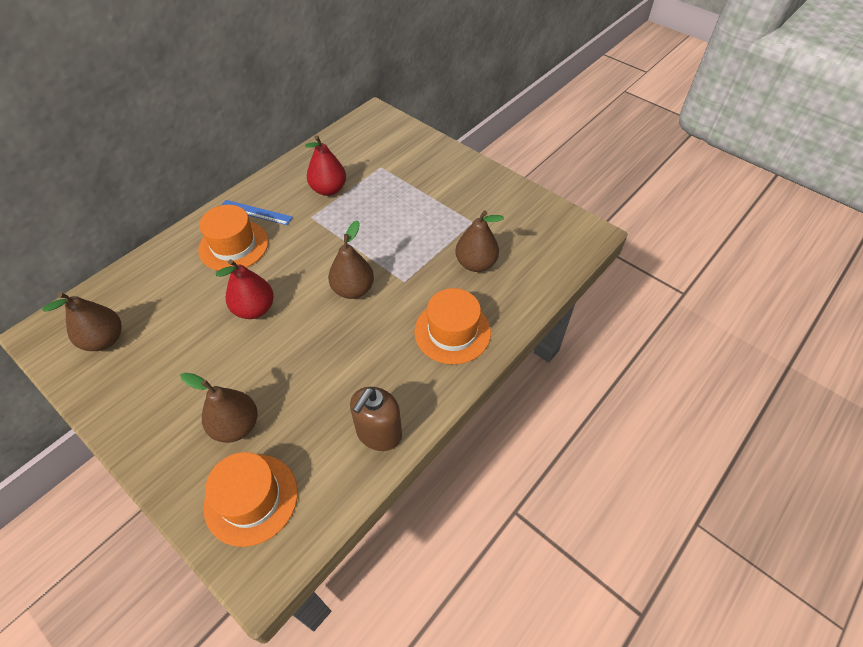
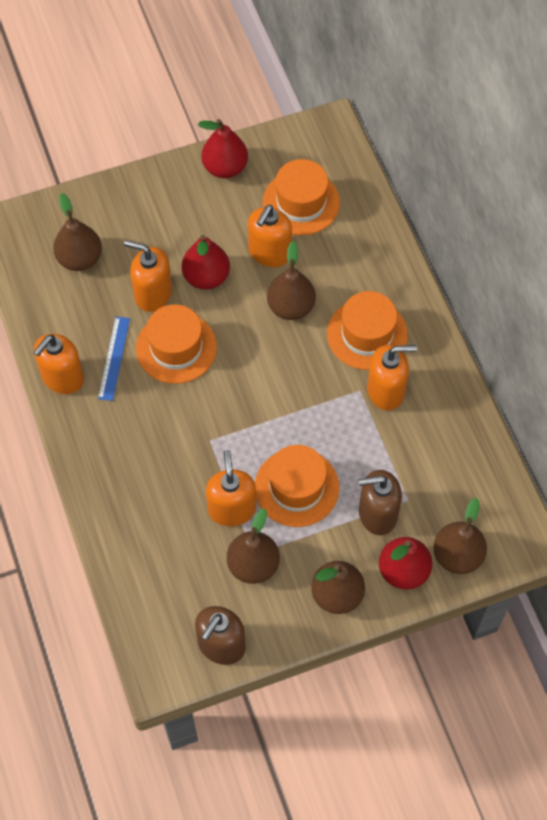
brown pear: [42,292,122,351] [180,372,258,443] [328,220,374,299] [455,210,504,272] = 4 -> [53,193,102,271] [227,508,280,584] [267,241,316,320] [311,561,365,614] [433,498,487,574] = 5
brown soap dispenser: [350,387,402,451] = 1 -> [195,606,246,665] [359,470,402,535] = 2
orange hat: [198,205,268,271] [204,452,298,547] [414,288,491,364] = 3 -> [136,304,217,384] [255,445,339,527] [263,159,340,235] [327,291,408,370] = 4
orange soap dispenser: none = 0 -> [33,334,84,394] [124,240,172,312] [206,450,256,526] [248,205,292,267] [367,345,417,410] = 5
red pear: [215,259,274,319] [305,135,346,196] = 2 -> [182,235,230,290] [198,119,248,178] [379,537,432,589] = 3

